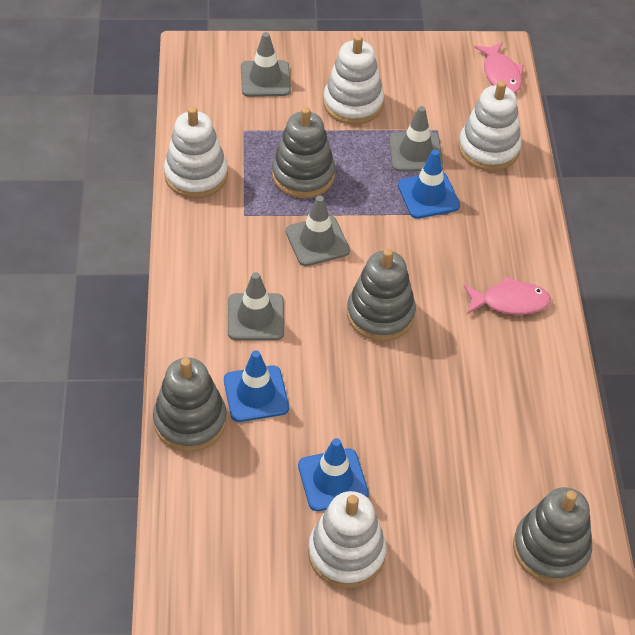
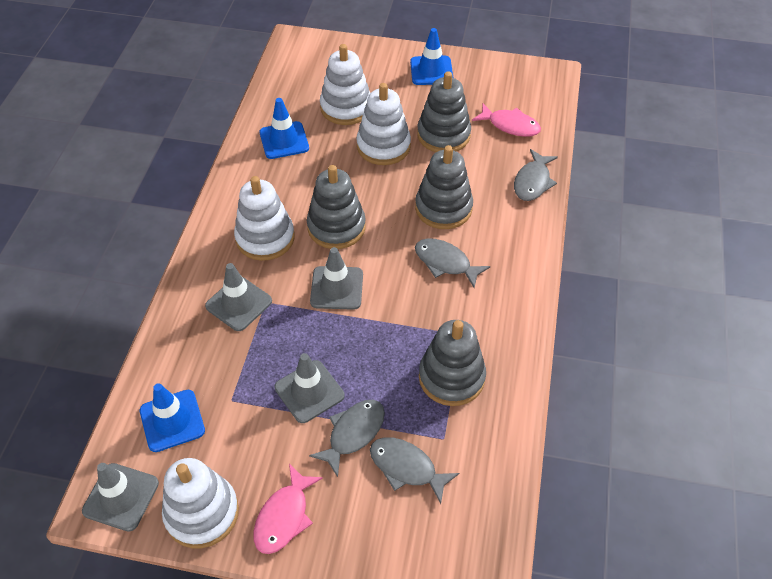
grey fish: none = 0 -> [309,400,385,477] [370,437,459,504] [415,238,490,288] [514,149,558,201] = 4

